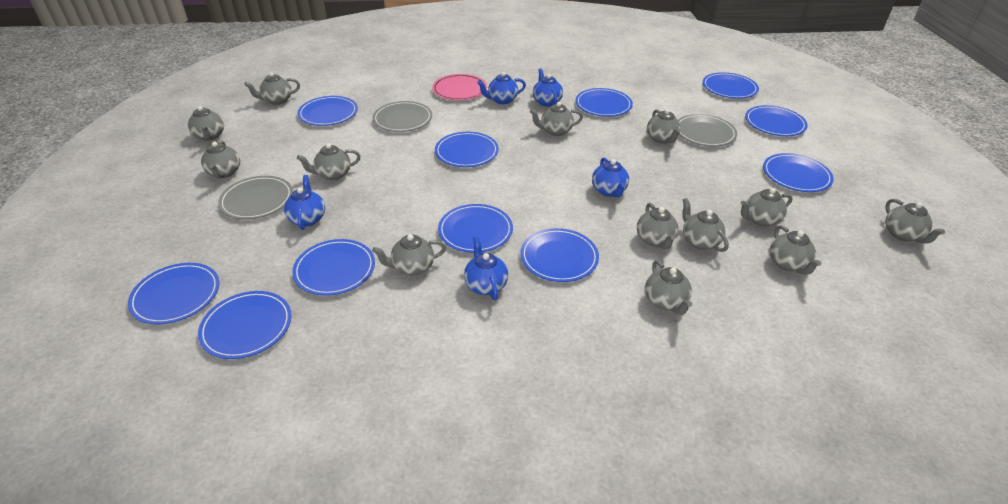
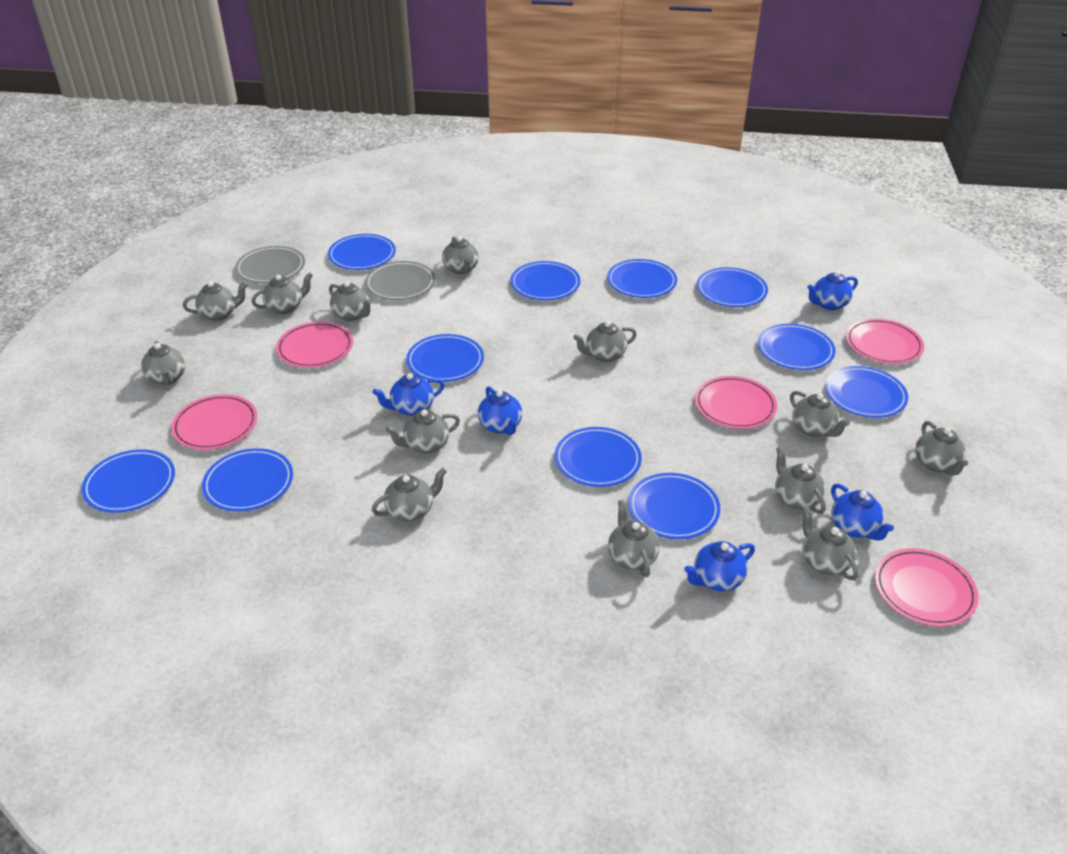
grey plate: [218,176,293,219] [373,101,432,132] [678,114,737,147] = 3 -> [235,246,305,283] [365,261,435,300] = 2
pink plate: [432,74,487,101] = 1 -> [171,394,257,450] [276,322,353,368] [695,376,777,429] [846,318,924,364] [875,548,979,627] = 5

